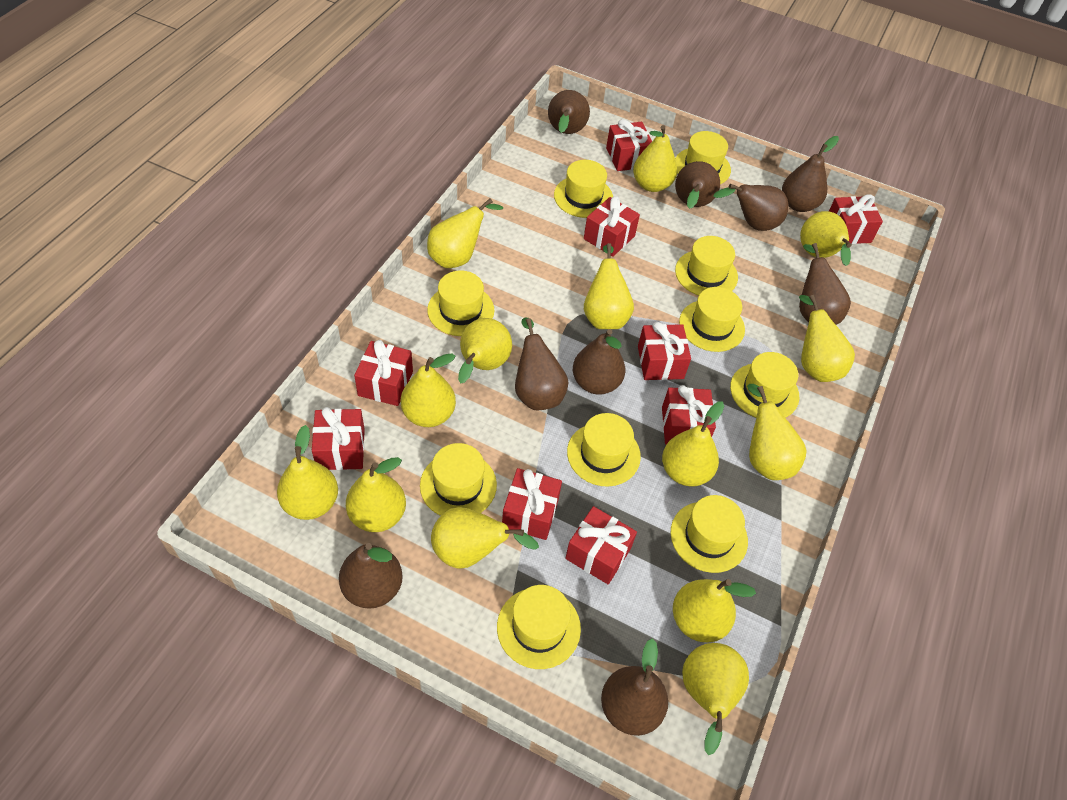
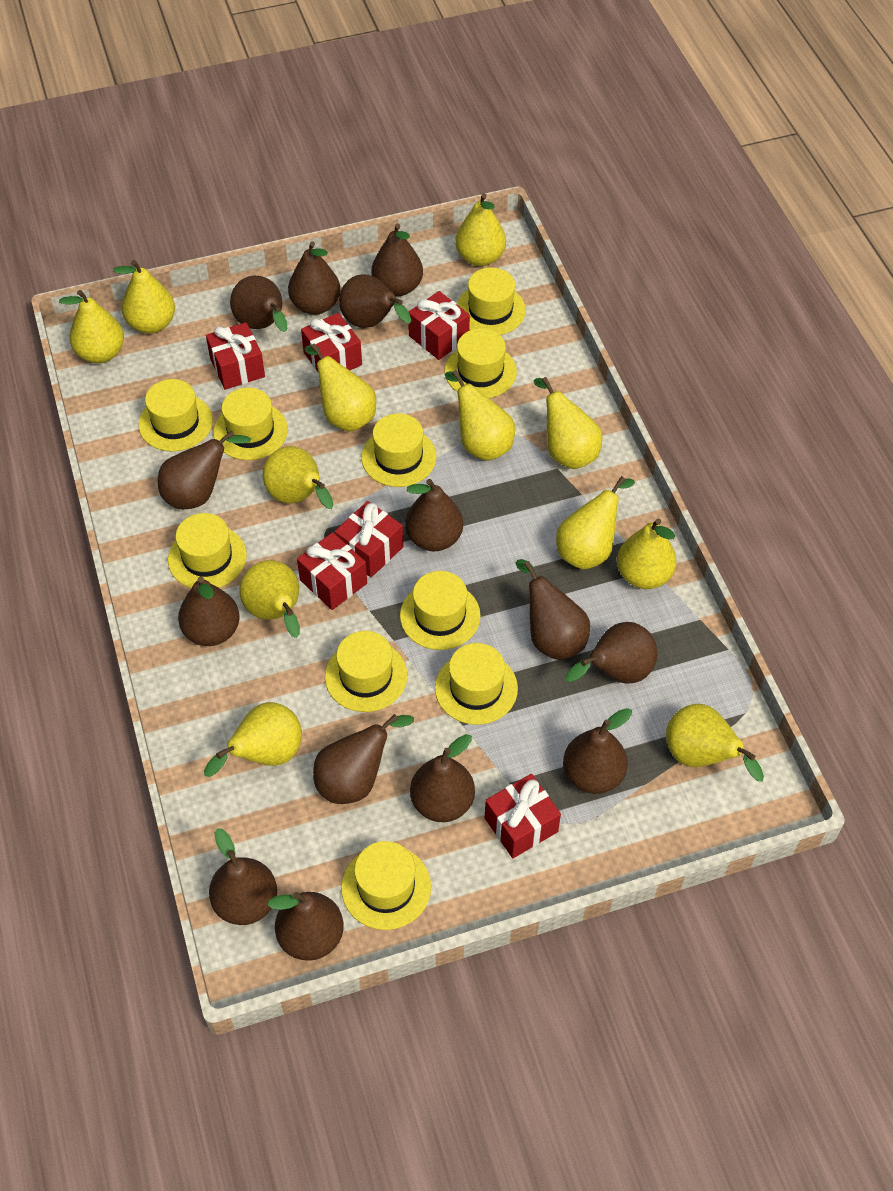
brown pear: [339,543,403,609] [515,318,569,410] [548,90,590,134] [573,329,625,395] [601,639,668,736] [675,161,720,209] [713,184,788,231] [782,136,839,212] [799,243,851,325] = 9 -> [158,431,251,509] [178,576,240,646] [209,828,277,925] [230,276,287,332] [267,892,344,961] [288,241,340,315] [313,714,414,804] [339,274,411,328] [372,223,423,296] [405,479,463,551] [410,734,475,822] [516,559,590,660] [563,708,632,794] [566,622,657,684] = 14
red gift: [312,407,365,470] [354,340,413,406] [502,468,562,540] [565,506,637,585] [584,196,640,257] [606,119,652,171] [638,322,691,380] [662,385,716,445] [829,194,883,244] = 9 -> [206,322,265,390] [297,532,367,610] [301,313,362,371] [335,501,403,577] [408,291,470,360] [485,774,561,858] = 6
yellow pear: [277,425,338,520] [346,457,406,532] [401,353,456,427] [427,198,503,268] [431,507,539,569] [458,318,512,383] [584,243,634,329] [633,125,677,192] [662,401,724,486] [673,579,756,642] [682,643,749,755] [747,384,807,480] [799,295,855,382] [800,211,852,266] = 14 -> [59,290,124,363] [113,260,175,334] [204,702,302,777] [239,560,300,638] [263,446,333,509] [304,343,376,432] [445,370,515,461] [455,193,506,266] [534,377,603,469] [556,476,635,569] [617,519,677,589] [666,704,764,781] = 12

